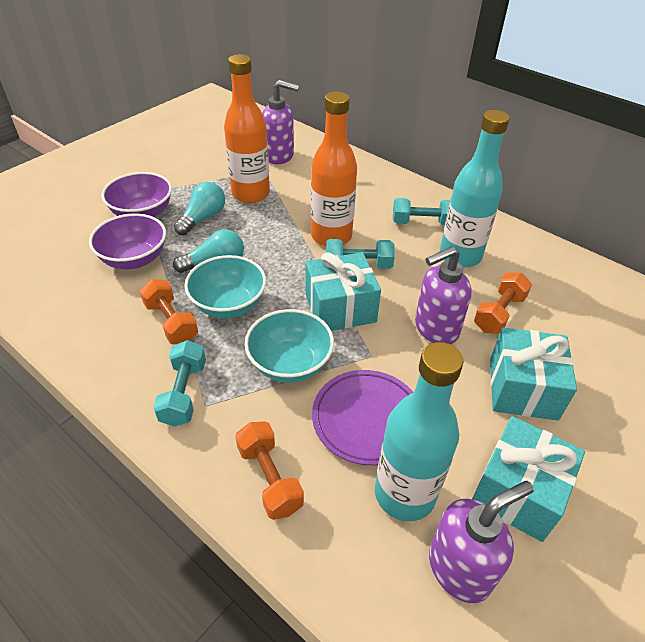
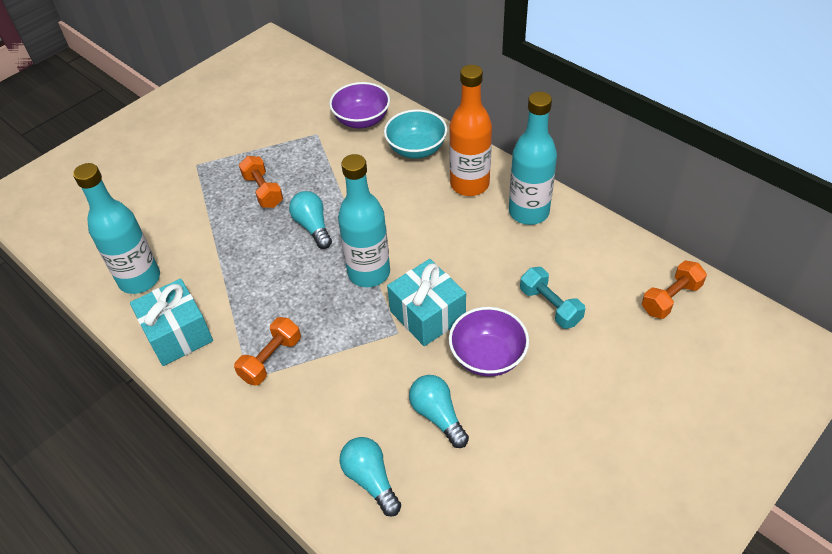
orange bottle: [224,54,270,203] [311,91,357,246] = 2 -> [449,65,492,196] = 1
purple plate: [312,370,414,465] = 1 -> none = 0
purple soap dispenser: [262,80,299,164] [415,246,472,344] [429,481,534,603] = 3 -> none = 0
turquoise bottle: [375,342,463,521] [440,110,510,267] = 2 -> [73,163,160,294] [338,154,390,287] [509,92,557,225] = 3
turquoise bowl: [184,255,266,318] [245,309,334,383] = 2 -> [384,110,447,159] = 1
turquoise dumbbell: [153,340,206,427] [326,239,395,269] [393,198,450,226] = 3 -> [520,267,585,329] = 1
turquoise gift: [305,252,381,331] [472,416,585,542] [490,327,577,421] = 3 -> [130,279,213,366] [387,259,466,346] = 2
turquoise light bulb: [173,229,244,273] [174,182,225,235] = 2 -> [289,191,332,249] [339,437,401,516] [409,375,469,448] = 3

